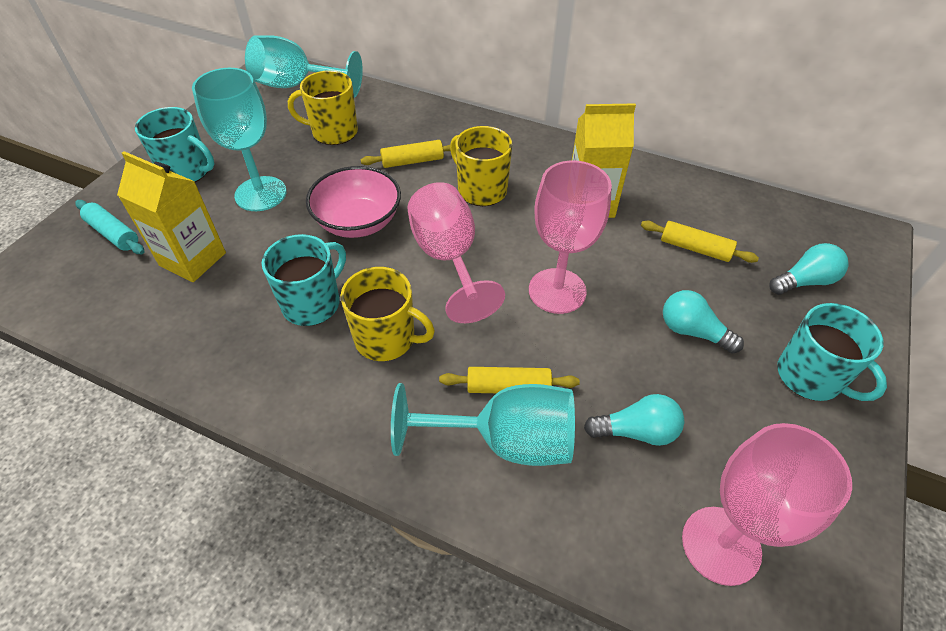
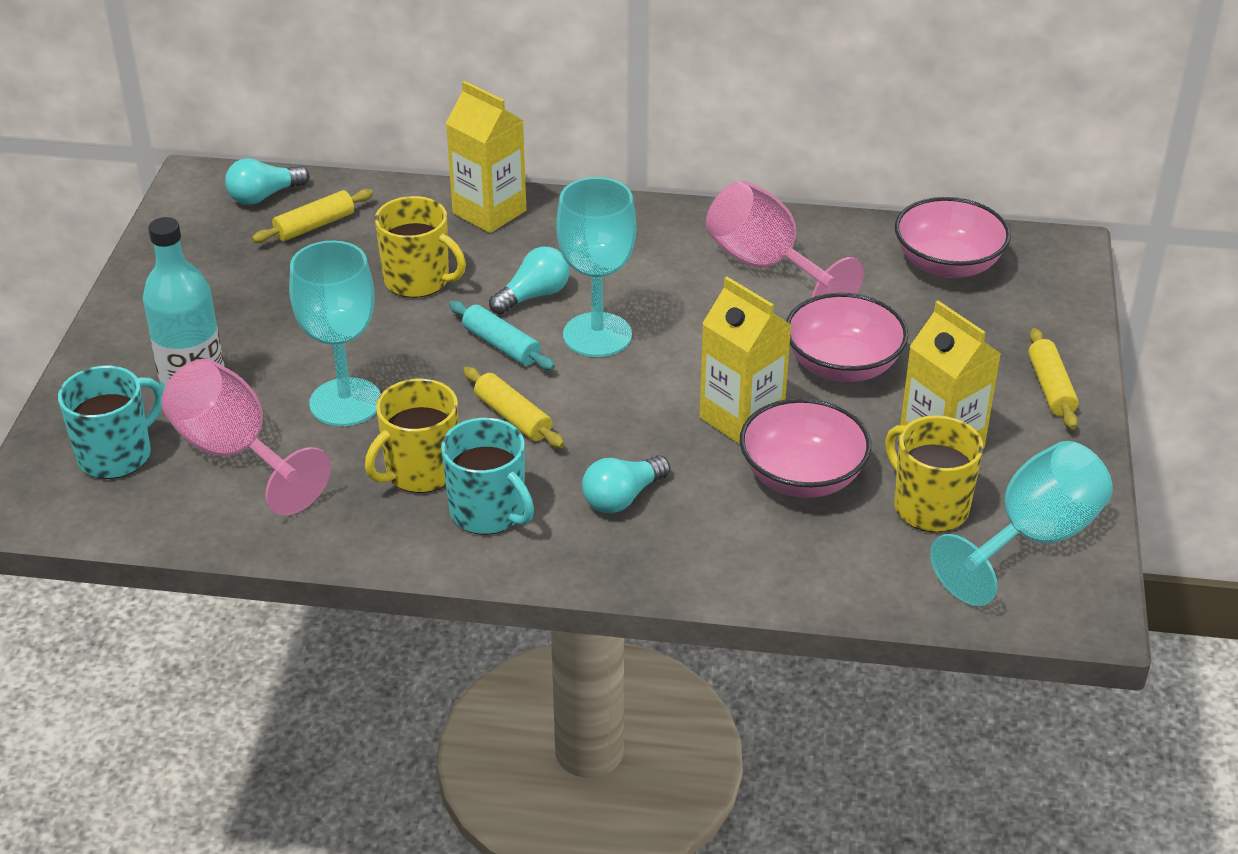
pink bowl: [306,166,401,238] = 1 -> [740,398,871,498] [786,293,908,382] [895,197,1011,278] = 3
pink goblet: [407,182,505,323] [529,160,612,314] [682,423,852,586] = 3 -> [161,359,331,516] [706,181,864,298] = 2
turquoise bottle: none = 0 -> [143,217,224,391] = 1
turquoise mug: [135,107,214,182] [262,234,346,326] [777,303,887,401] = 3 -> [58,366,163,479] [441,418,534,535] = 2
yellow carton: [117,151,226,282] [572,103,636,218] = 2 -> [446,81,526,233] [700,277,791,444] [898,300,1001,449] = 3

